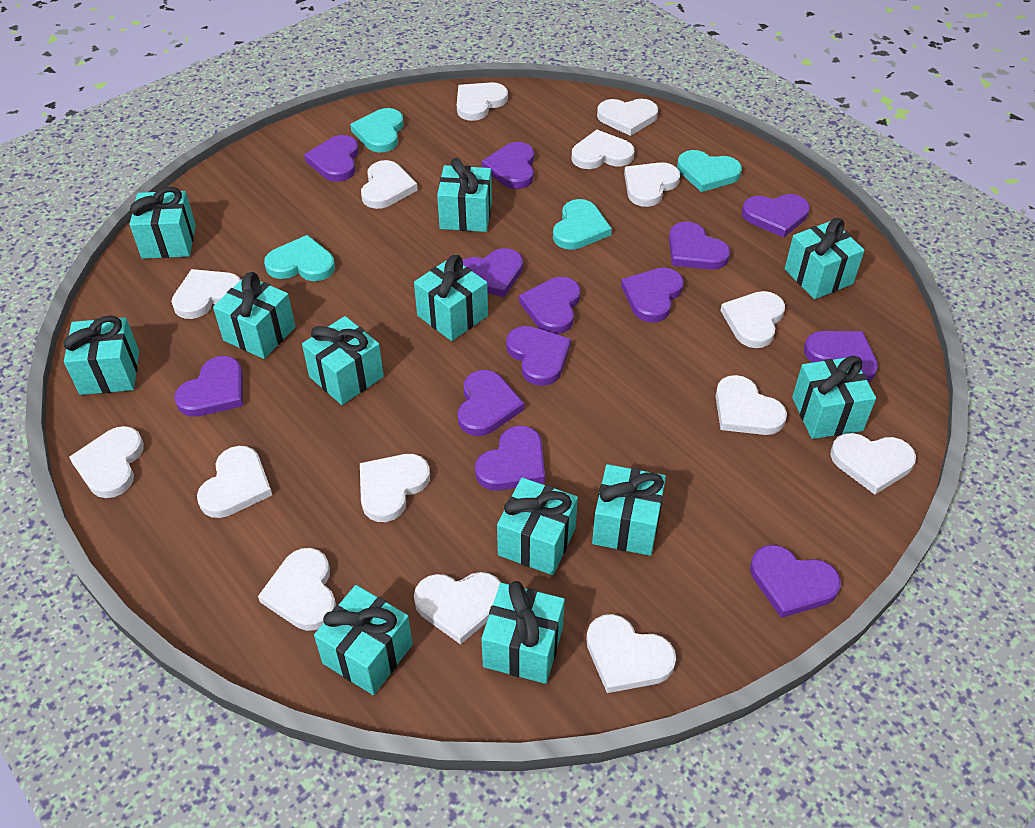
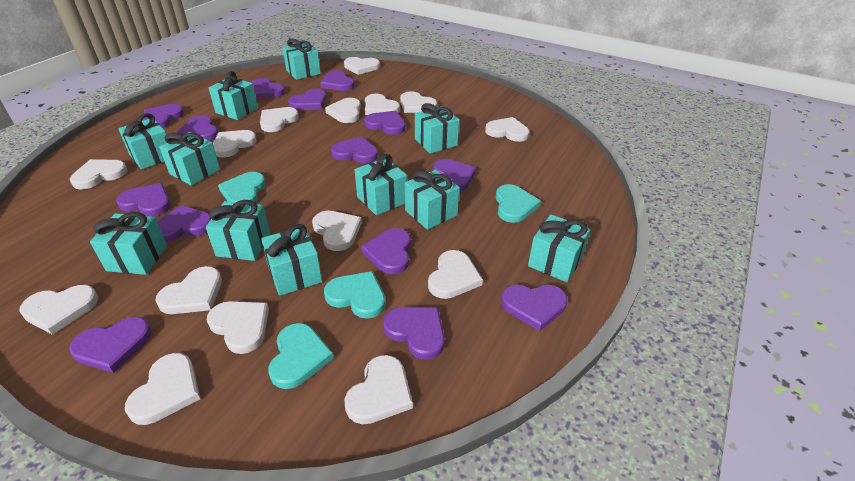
purple heart: [174,356,243,417] [304,135,359,182] [458,370,524,436] [462,248,523,297] [475,426,545,491] [482,142,534,189] [506,326,571,386] [519,277,580,334] [621,268,684,322] [669,221,730,270] [742,194,810,238] [750,545,841,618] [804,331,878,383] = 13 -> [69,317,152,373] [116,183,171,216] [144,104,184,128] [157,205,211,242] [176,115,218,141] [251,78,285,98] [288,88,326,110] [320,70,355,91] [331,136,378,163] [361,228,411,274] [364,111,405,135] [383,307,445,360] [433,159,476,192] [501,284,567,331] = 14
turquoise gift: [63,315,139,395] [130,187,196,259] [213,272,296,359] [302,316,384,405] [314,585,413,695] [414,255,488,341] [437,158,492,232] [481,581,565,684] [497,478,578,575] [592,464,666,556] [785,218,865,299] [792,356,876,439] = 12 -> [90,212,167,275] [118,113,167,169] [159,132,220,186] [206,200,270,261] [209,71,258,120] [261,224,322,296] [283,38,321,80] [355,154,407,216] [405,170,459,230] [415,103,459,154] [528,214,591,282] = 11

